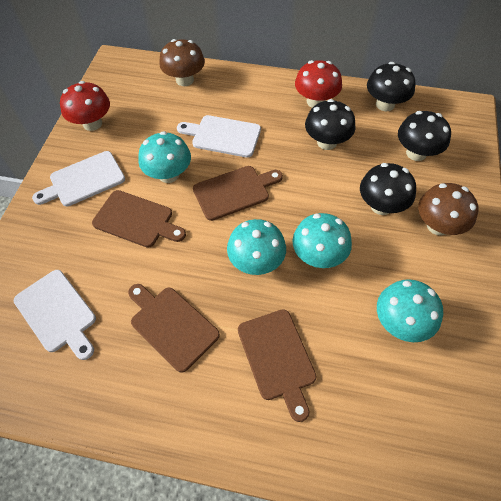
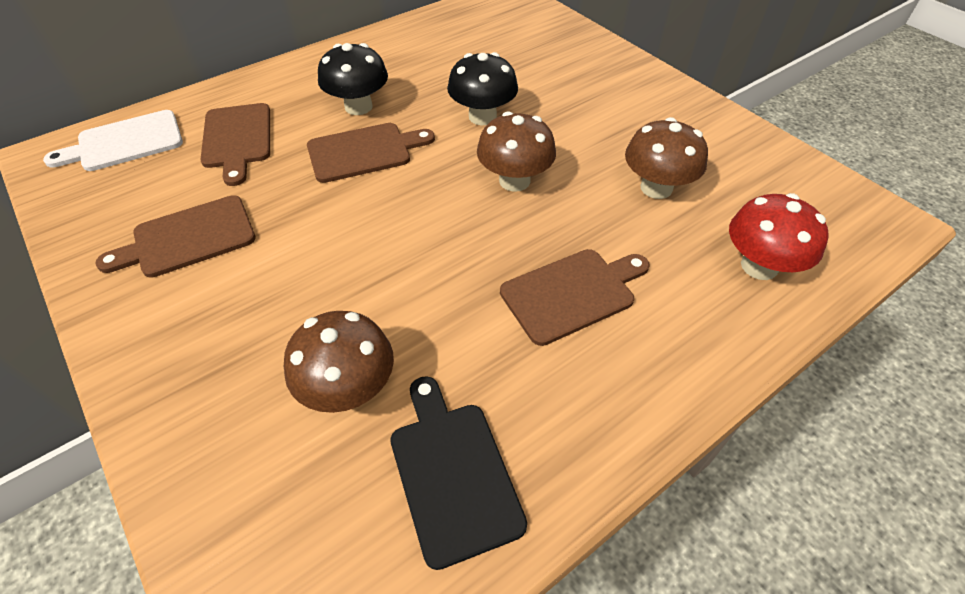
black cutting board: none = 0 -> [390,376,527,570] = 1
black mushroom: [305,99,356,150] [360,163,416,215] [367,62,415,111] [398,111,451,161] = 4 -> [318,43,388,115] [447,52,518,125] = 2
brown mushroom: [159,39,205,86] [418,183,479,235] = 2 -> [284,311,394,413] [477,111,556,192] [625,117,708,199] = 3
red mushroom: [60,81,110,131] [295,60,342,108] = 2 -> [729,193,829,280] = 1
turquoise mushroom: [138,131,191,183] [227,219,286,275] [293,213,352,268] [377,279,443,342] = 4 -> none = 0
white cutting board: [14,270,96,360] [32,151,125,206] [177,115,261,158] = 3 -> [43,110,183,171] = 1

